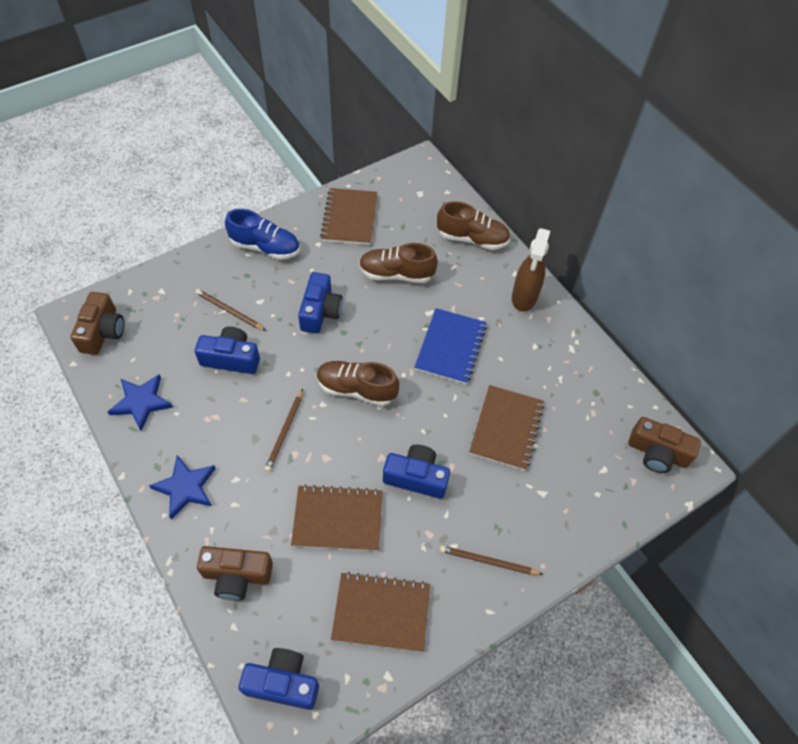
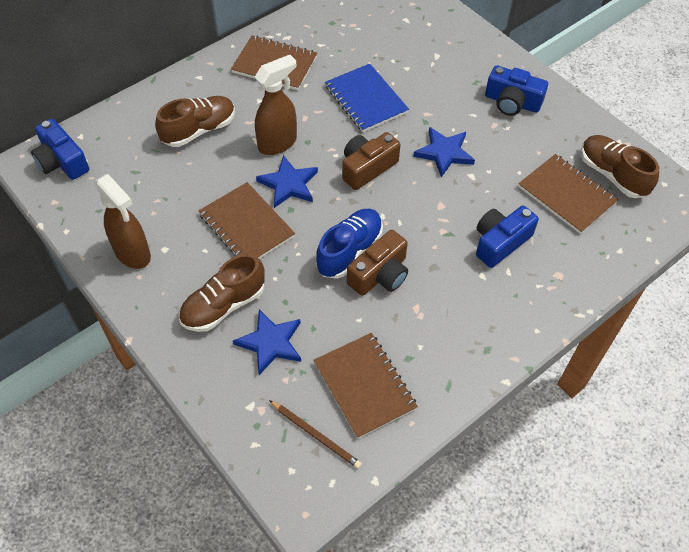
blue camera: [194,326,260,374] [238,648,319,710] [298,272,343,333] [383,445,450,499] = 4 -> [31,119,89,180] [476,206,539,268] [485,65,548,116] = 3
blue star: [108,374,173,431] [149,455,216,519] = 2 -> [233,309,301,375] [256,155,318,208] [413,127,475,177] = 3
brown camera: [70,292,125,355] [197,546,273,601] [628,417,701,473] = 3 -> [342,132,401,190] [347,230,408,296] = 2
brown pencil: [195,289,266,331] [265,389,303,472] [440,546,543,575] = 3 -> [269,400,362,469] = 1
brown spray bottle: [512,228,550,312] = 1 -> [94,174,151,269] [255,55,297,155] = 2

